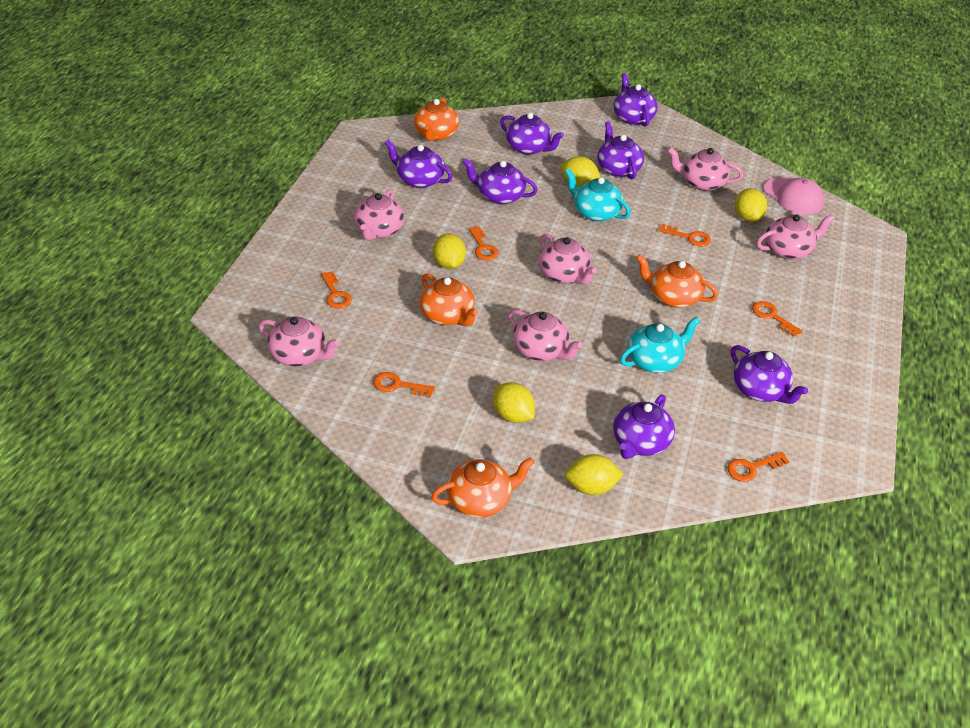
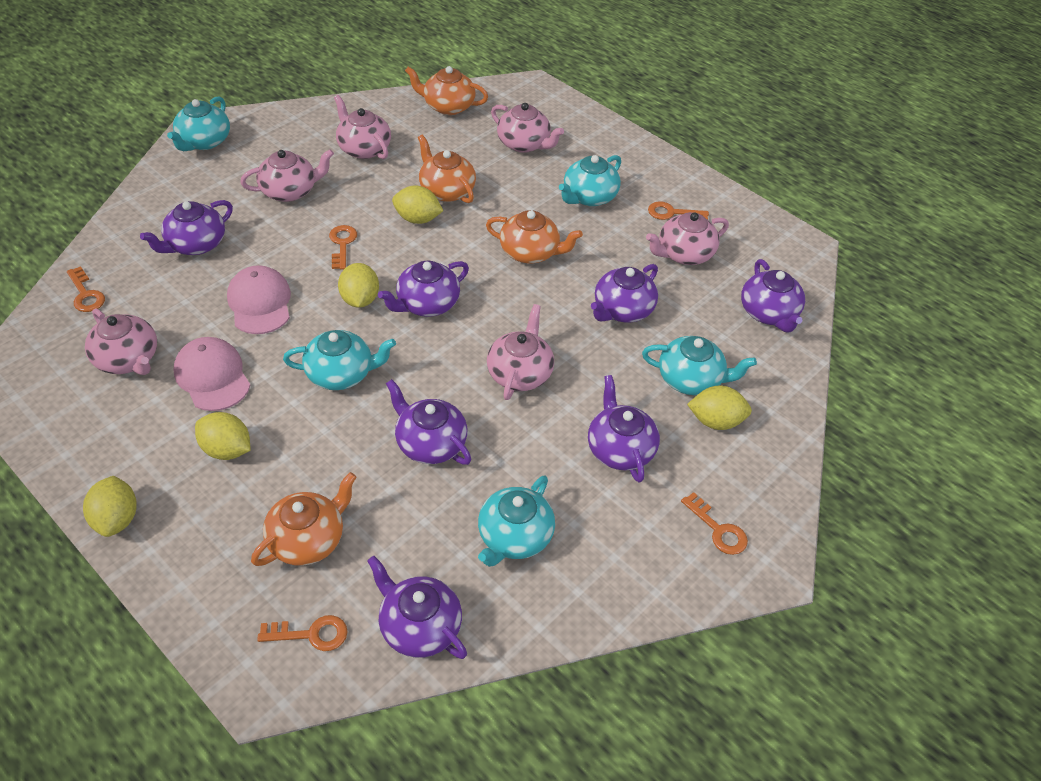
orange key: [321,271,352,308] [373,372,435,397] [469,226,499,260] [658,224,711,246] [727,452,790,482] [752,301,803,337] = 6 -> [67,266,105,312] [257,615,348,651] [329,225,357,270] [648,201,709,220] [681,492,748,555] = 5
pink cap: [764,177,824,214] = 1 -> [173,337,250,411] [227,265,291,334] = 2
turquoise teapot: [565,168,631,222] [620,317,700,373] = 2 -> [167,96,230,151] [283,330,396,390] [478,475,555,567] [559,155,621,206] [642,336,757,395] = 5

